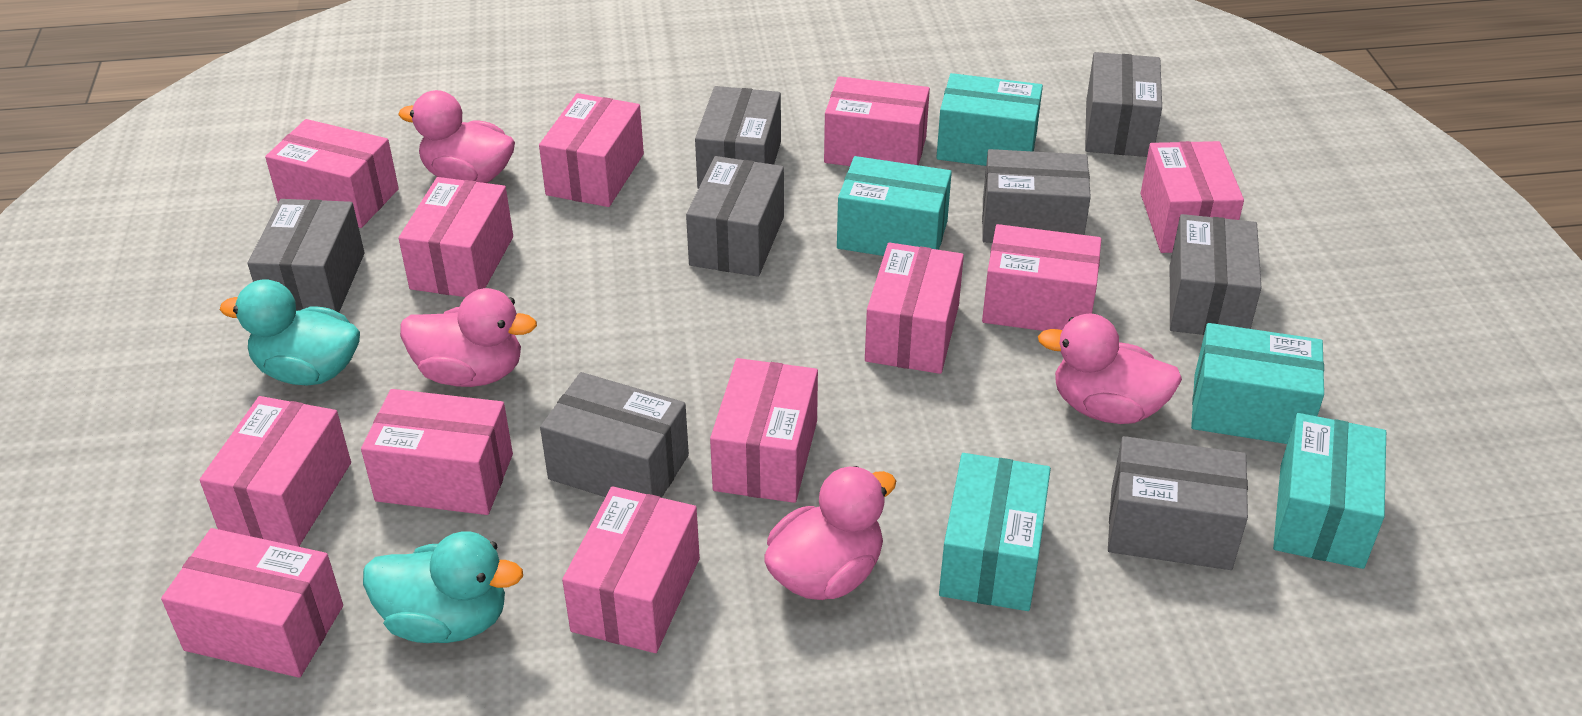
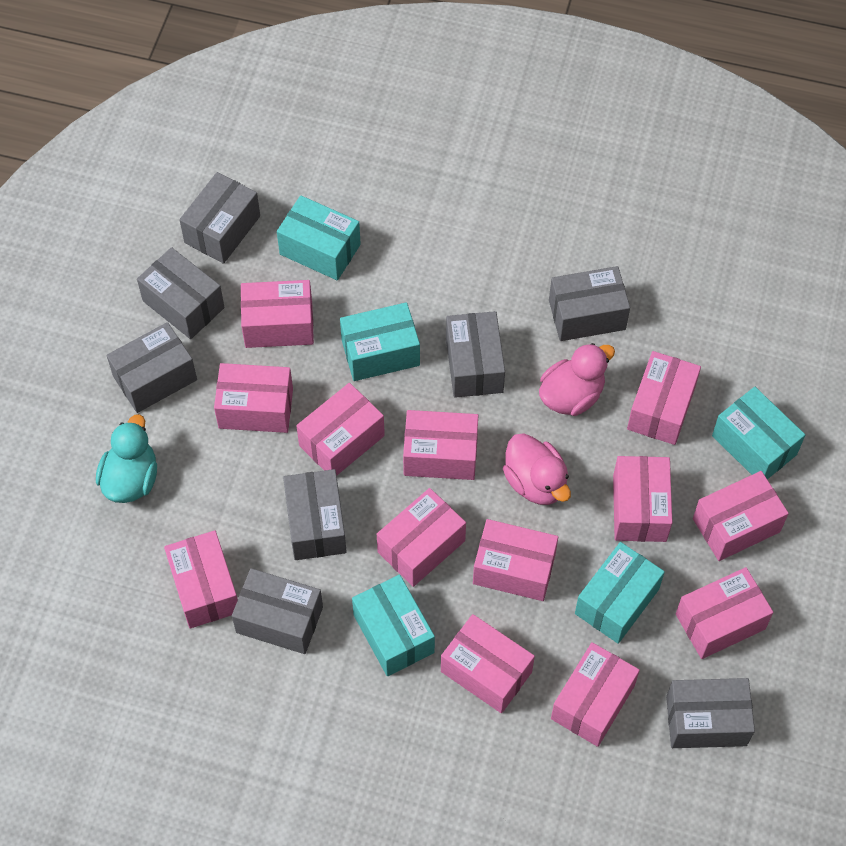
pink box: [161,528,343,678] [200,396,351,547] [265,119,399,228] [361,389,513,515] [398,177,513,297] [539,93,644,207] [562,486,700,653] [710,358,818,503] [824,76,930,166] [865,242,964,374] [982,224,1101,331] [1141,141,1244,253] = 12 -> [164,530,238,628] [214,363,293,433] [241,280,314,348] [296,383,385,476] [377,488,466,587] [403,410,478,480] [441,614,535,713] [473,519,558,601] [551,642,640,747] [613,456,672,542] [627,351,701,445] [676,567,774,659] [693,471,789,561] = 13
pink duck: [398,90,515,183] [400,288,537,387] [764,466,896,600] [1038,313,1182,424] = 4 -> [503,433,571,505] [539,343,615,416] = 2
turquoise duck: [220,279,360,386] [363,531,523,643] = 2 -> [96,414,157,503] = 1

